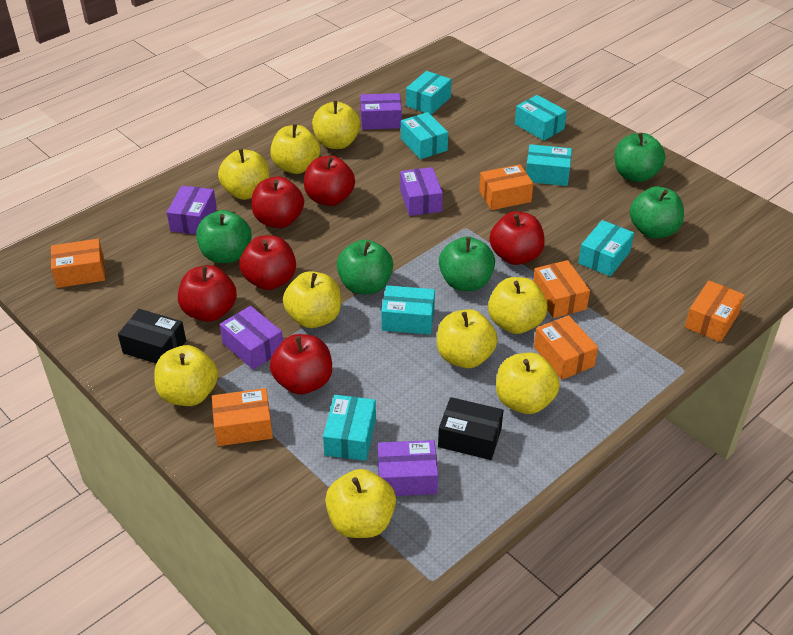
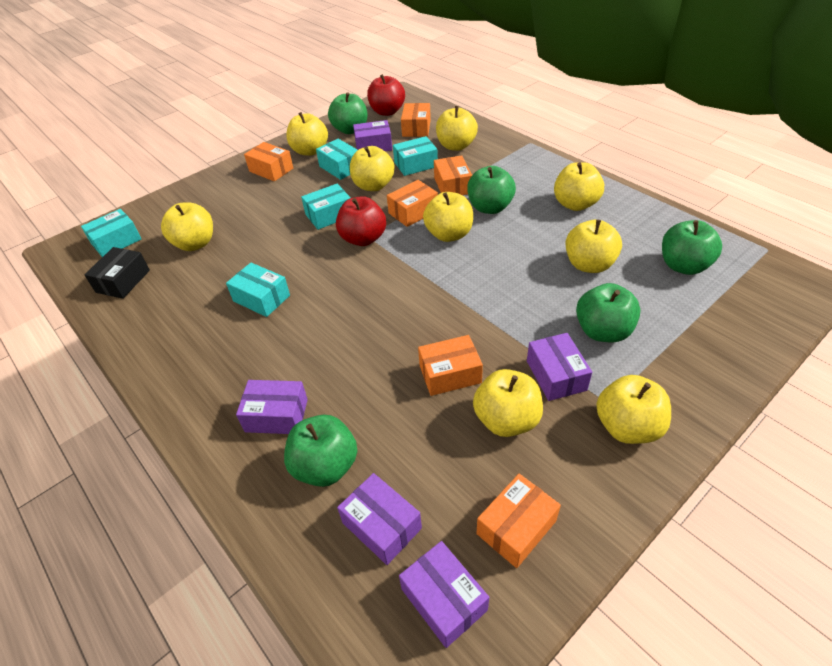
black box: [118,309,186,363] [438,397,503,460] = 2 -> [84,247,150,299] = 1
red apple: [178,265,237,322] [239,235,296,290] [252,176,304,228] [270,334,332,395] [304,155,355,206] [490,211,545,265] = 6 -> [336,196,386,246] [367,74,405,116] = 2
turquoise box: [323,395,376,461] [381,285,435,335] [401,112,448,159] [406,71,452,115] [515,95,567,141] [526,144,572,186] [578,220,634,277] = 7 -> [81,209,141,257] [226,263,290,317] [301,184,351,230] [316,139,357,180] [393,136,438,176] = 5

